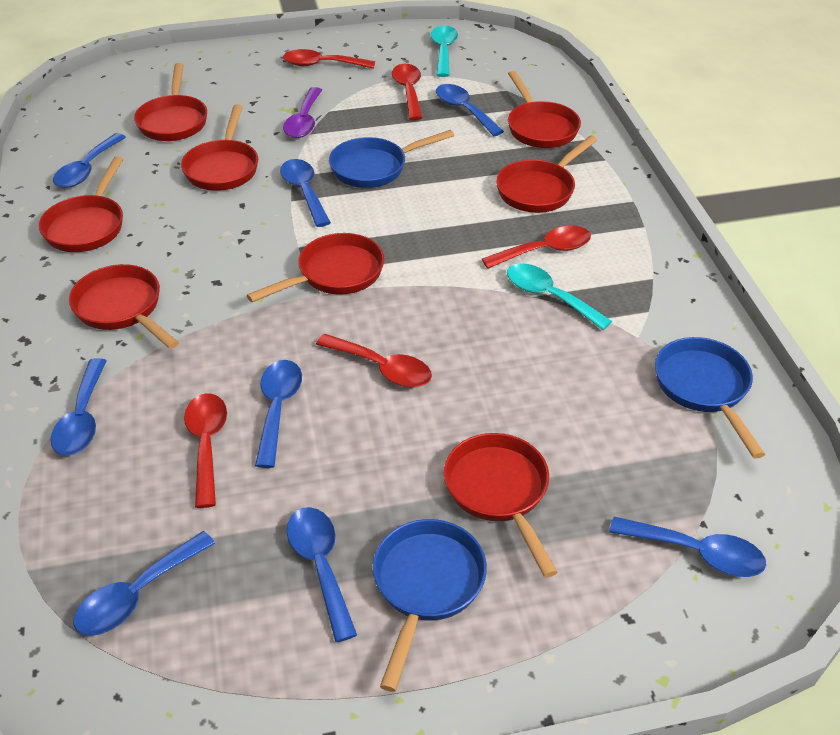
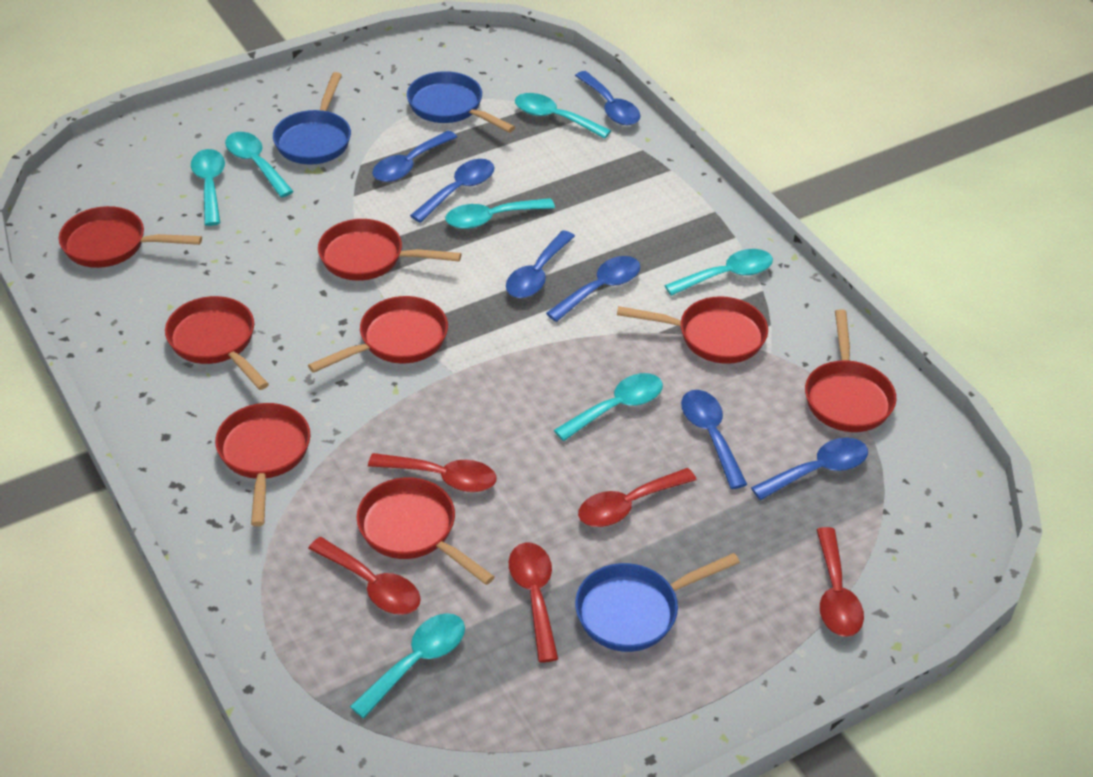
blue spoon: [51,358,107,456] [53,133,126,188] [73,531,215,636] [255,360,302,468] [280,159,331,227] [287,507,357,642] [436,84,504,136] [609,517,766,577] = 8 -> [372,130,457,182] [410,159,495,223] [506,230,575,298] [546,256,640,322] [575,71,640,125] [681,390,747,489] [751,437,868,500] = 7
purple spoon: [283,87,322,138] = 1 -> none = 0
turquoise spoon: [431,25,458,77] [507,263,612,330] = 2 -> [191,149,225,226] [225,132,294,198] [350,613,465,718] [445,198,555,229] [515,93,611,139] [554,373,663,441] [664,249,773,296] = 7

